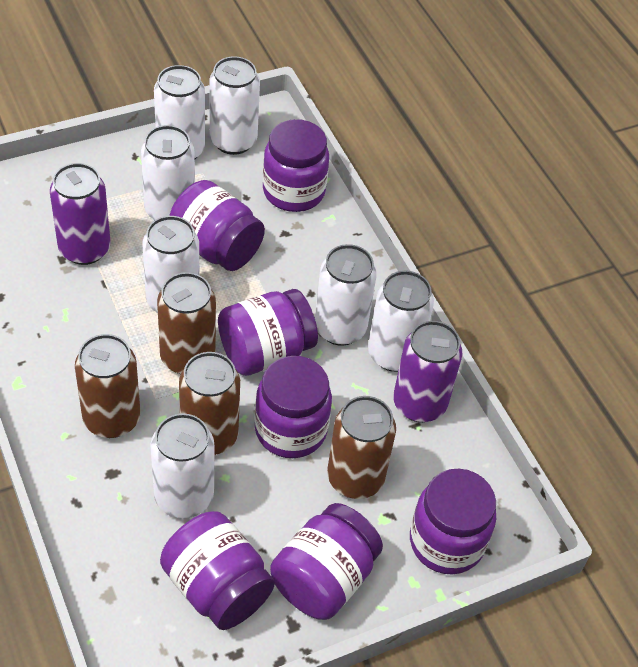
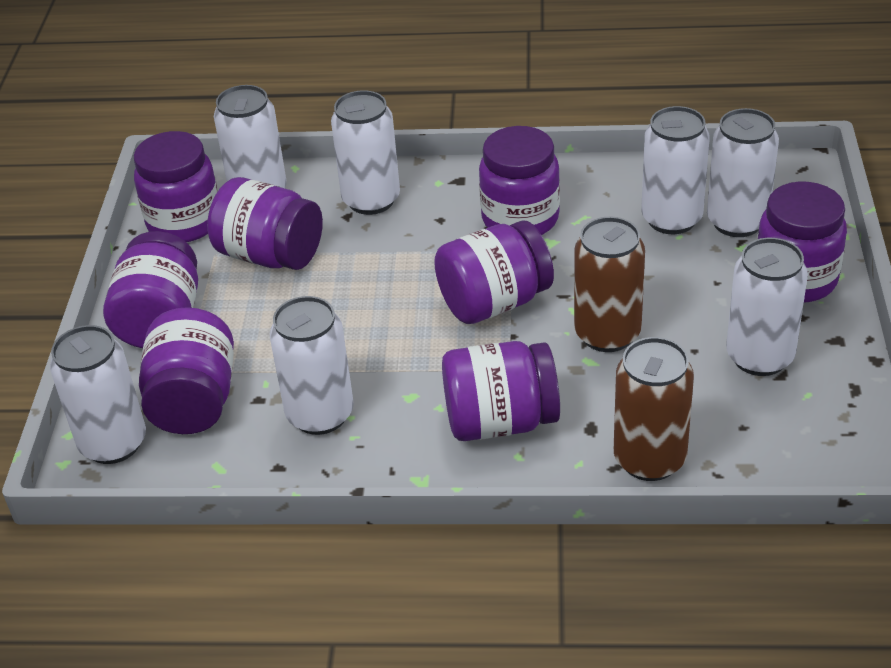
brown can: [75,334,140,438] [157,272,216,374] [179,352,240,455] [327,396,396,499] = 4 -> [574,217,645,352] [614,337,694,481] = 2
purple can: [50,163,110,265] [393,321,462,422] = 2 -> none = 0
purple jar: [160,511,275,630] [169,180,265,271] [218,289,318,376] [254,356,332,458] [263,119,329,212] [270,503,383,620] [410,469,496,575] = 7 -> [103,231,198,348] [134,131,218,242] [139,307,234,434] [207,177,323,270] [434,220,554,324] [442,341,560,441] [479,126,560,235] [757,182,847,303] = 8

